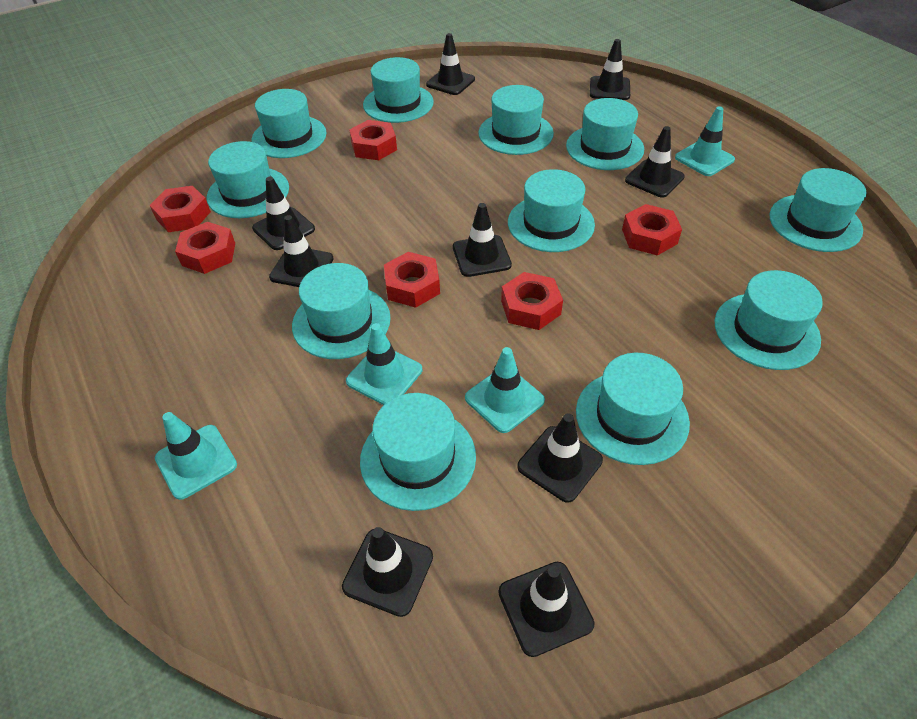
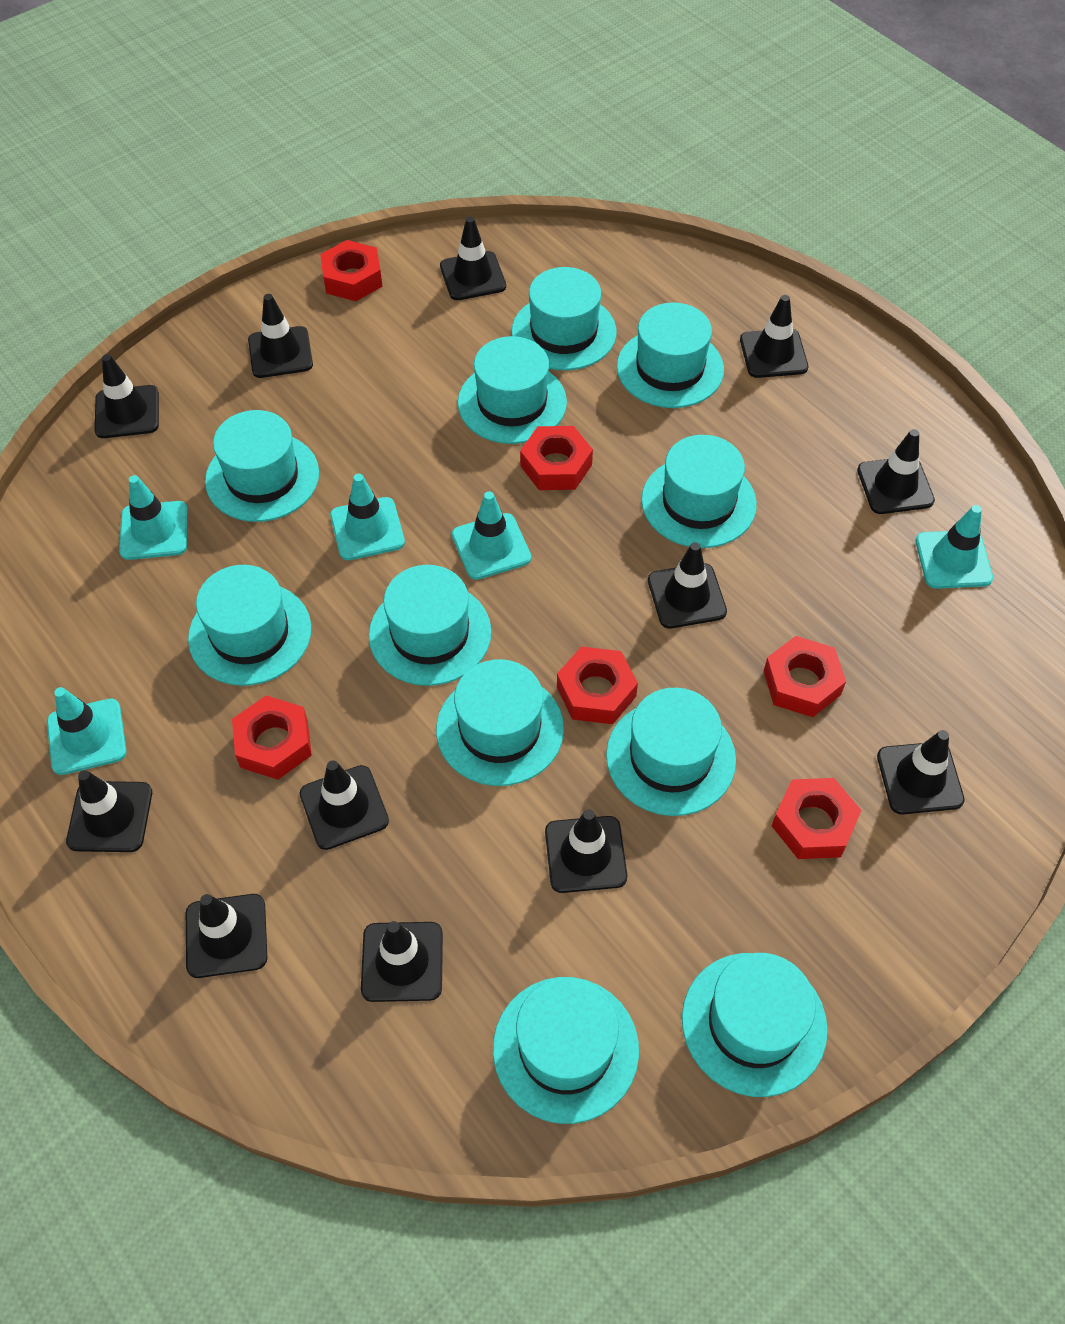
black traffic cone: [252,176,315,250] [269,215,334,287] [342,527,433,617] [426,33,475,95] [453,203,512,277] [498,562,594,657] [517,413,603,503] [590,39,630,100] [625,126,685,198] = 9 -> [66,770,152,852] [95,354,159,438] [186,894,267,978] [248,294,313,378] [300,760,389,850] [361,921,443,1002] [440,217,506,300] [545,809,627,893] [648,542,727,628] [740,295,808,378] [857,429,935,514] [877,730,964,814] = 12
turquoise traffic cone: [155,412,237,500] [346,323,422,405] [465,347,545,433] [675,106,735,176] = 4 -> [47,687,127,775] [119,475,188,560] [330,474,405,560] [452,491,531,580] [915,505,993,589] = 5

